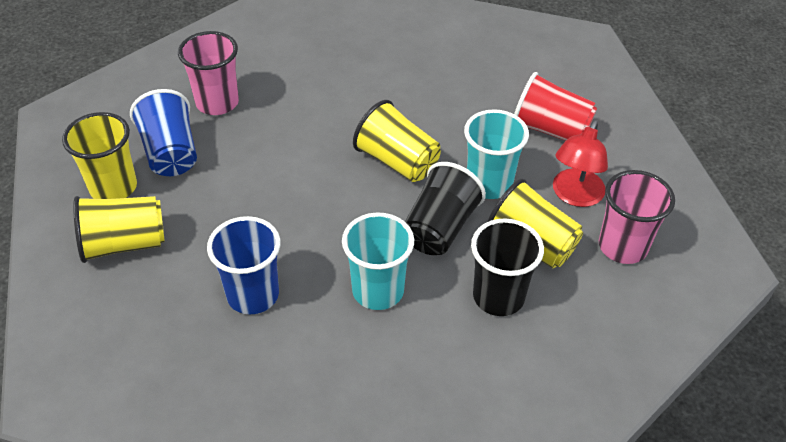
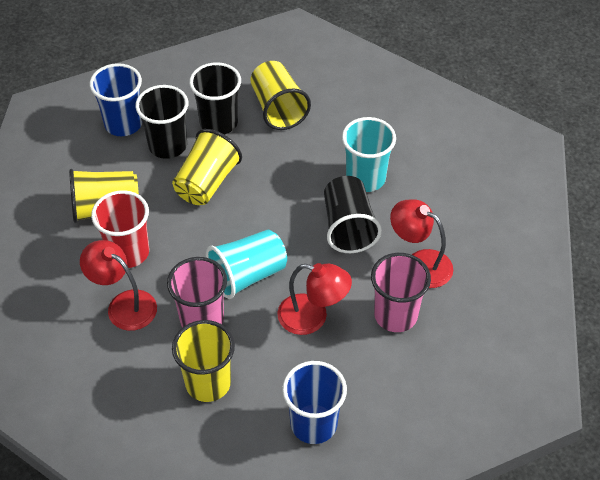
black cup: [405,162,486,255] [471,218,544,316] = 2 -> [135,85,188,159] [189,62,241,135] [324,176,382,253] = 3
red lamp: [553,120,608,207] = 1 -> [80,240,157,331] [277,263,352,335] [390,199,453,288] = 3

